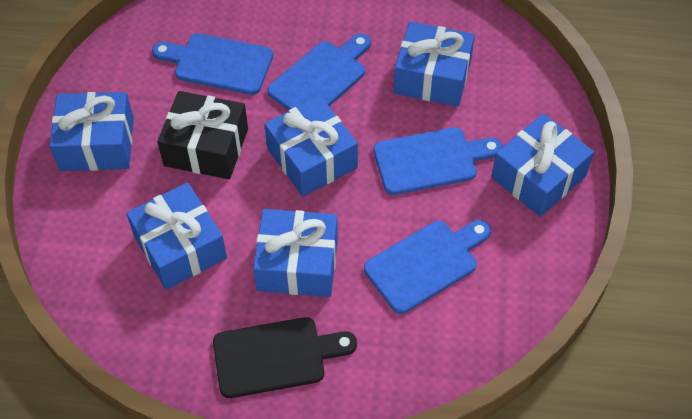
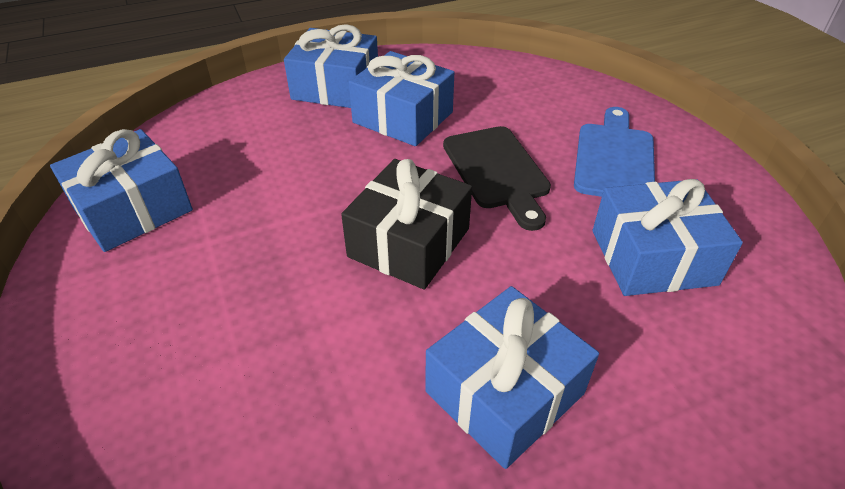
blue cutting board: [152,33,273,95] [267,34,371,110] [364,220,491,314] [374,127,503,195] = 4 -> [574,107,655,197] = 1
blue gift: [50,92,134,171] [126,182,227,290] [253,209,338,297] [264,96,358,197] [394,21,475,107] [491,113,594,217] = 6 -> [50,129,193,252] [284,24,378,108] [349,51,454,146] [425,286,599,469] [593,179,743,296] = 5

